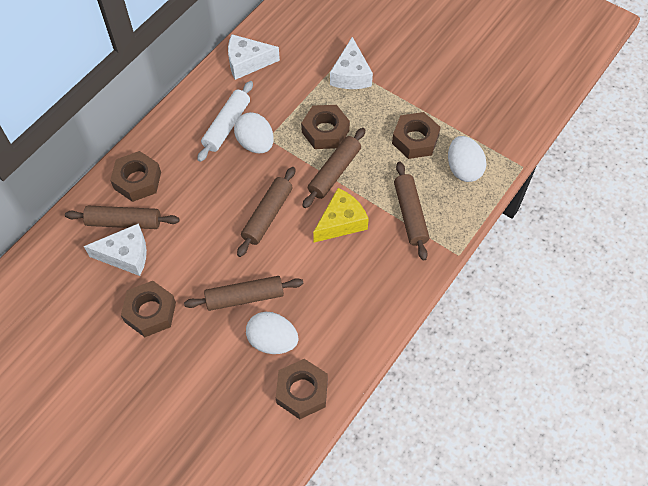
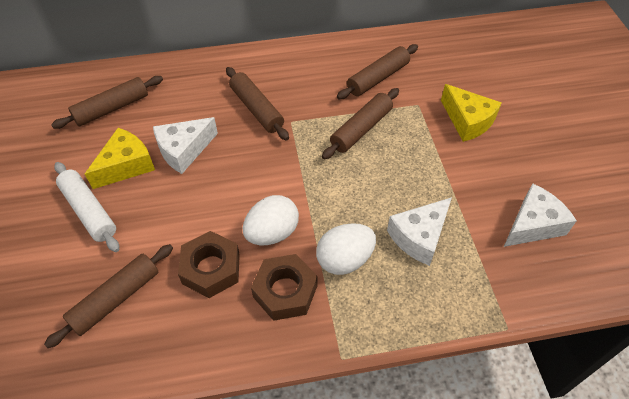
brown nut: [110,151,161,202] [121,281,176,337] [276,359,328,419] [301,105,350,149] [392,112,441,159] = 5 -> [178,231,240,298] [251,254,317,321] = 2
white egg: [234,112,274,154] [246,312,298,354] [448,136,487,182] = 3 -> [243,195,299,245] [316,223,376,275] = 2
yellow cheese: [313,188,369,242] = 1 -> [85,128,155,189] [441,84,502,142] = 2

